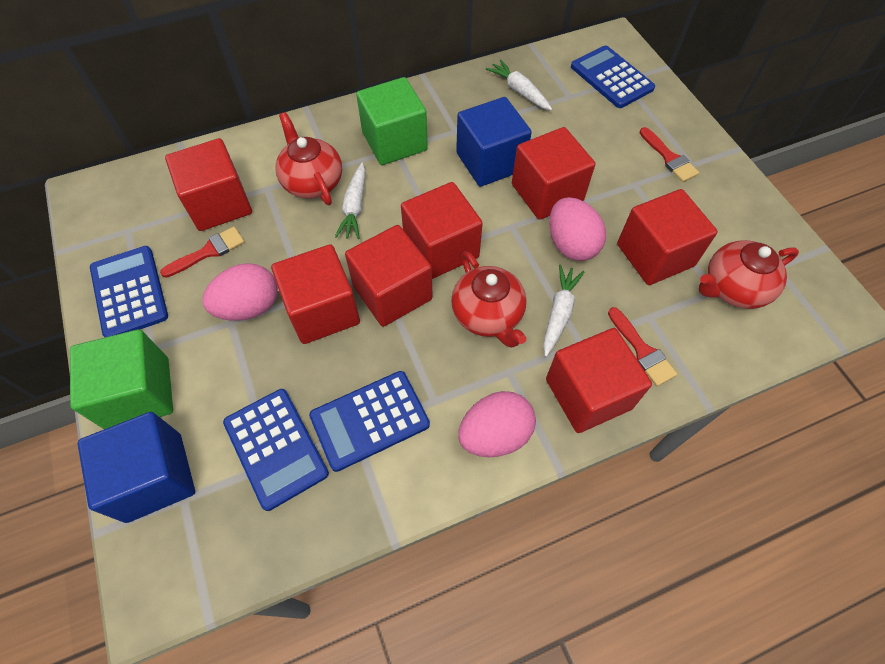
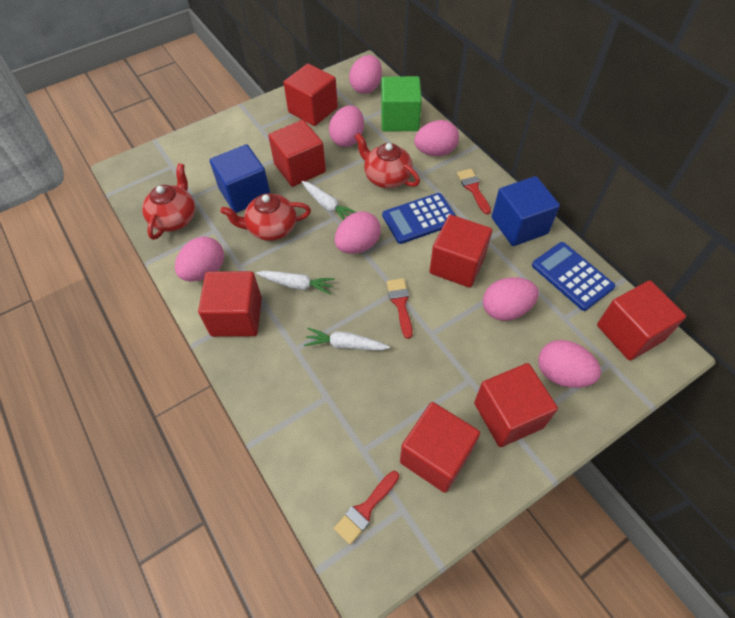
blue calculator: [90,246,168,337] [223,389,329,511] [309,371,430,472] [571,45,655,108] = 4 -> [382,193,456,244] [532,242,615,311] = 2
green cube: [70,329,173,429] [356,77,428,165] = 2 -> [381,76,422,132] = 1
pink egg: [202,263,278,321] [458,391,536,457] [549,197,606,261] = 3 -> [175,236,224,282] [329,105,364,147] [335,211,381,254] [349,55,382,94] [414,120,459,156] [483,277,539,321] [538,340,601,388] = 7

